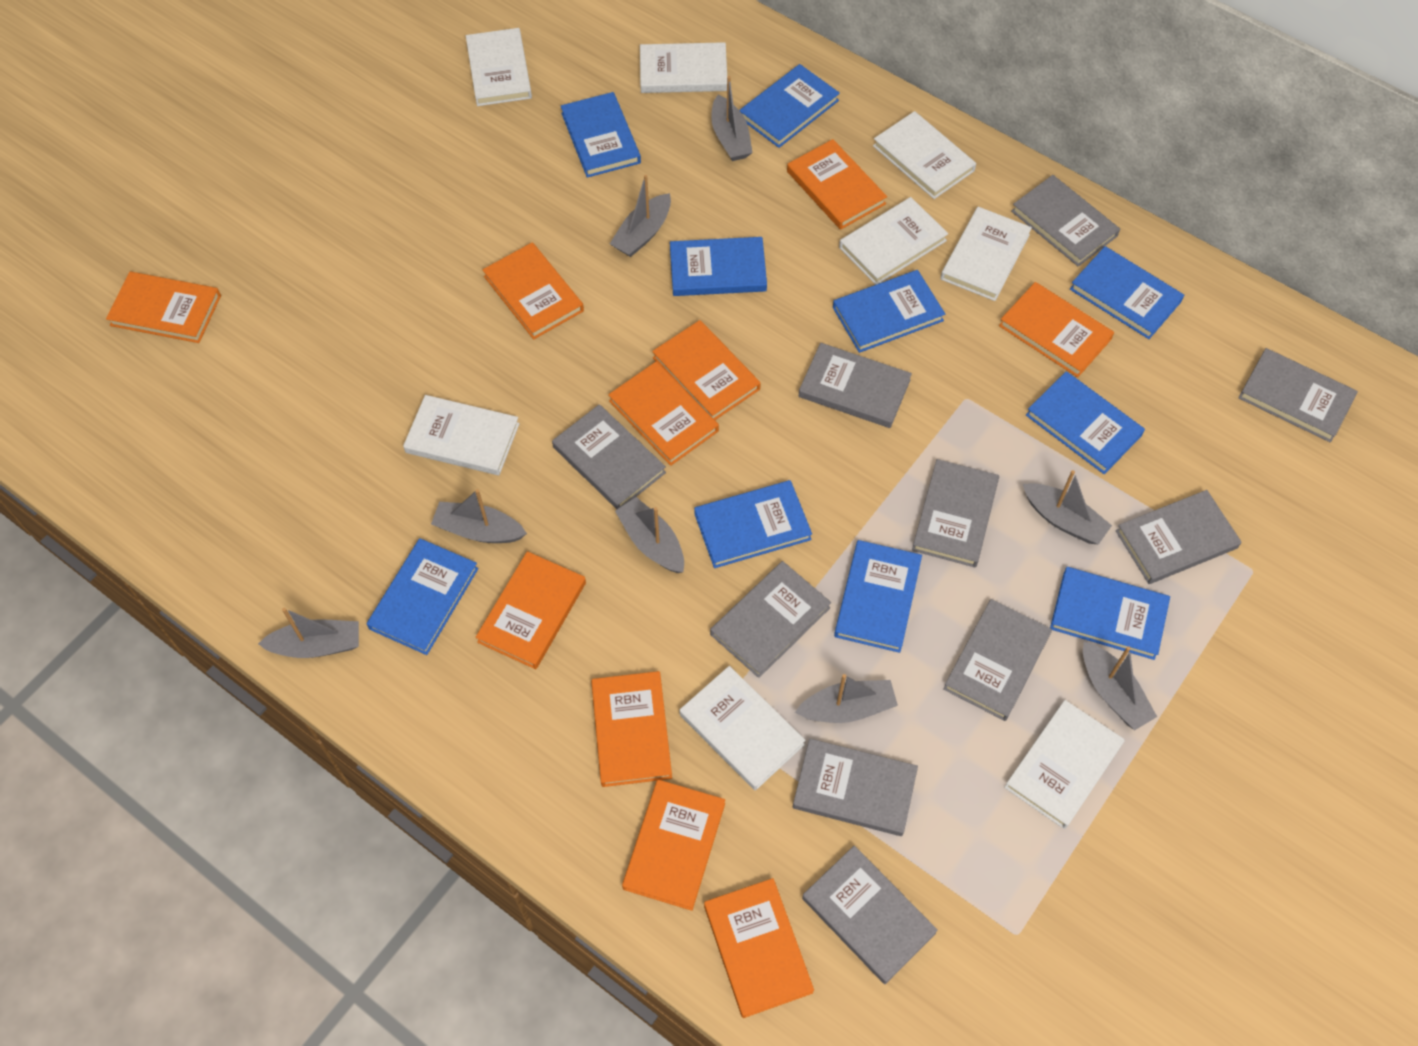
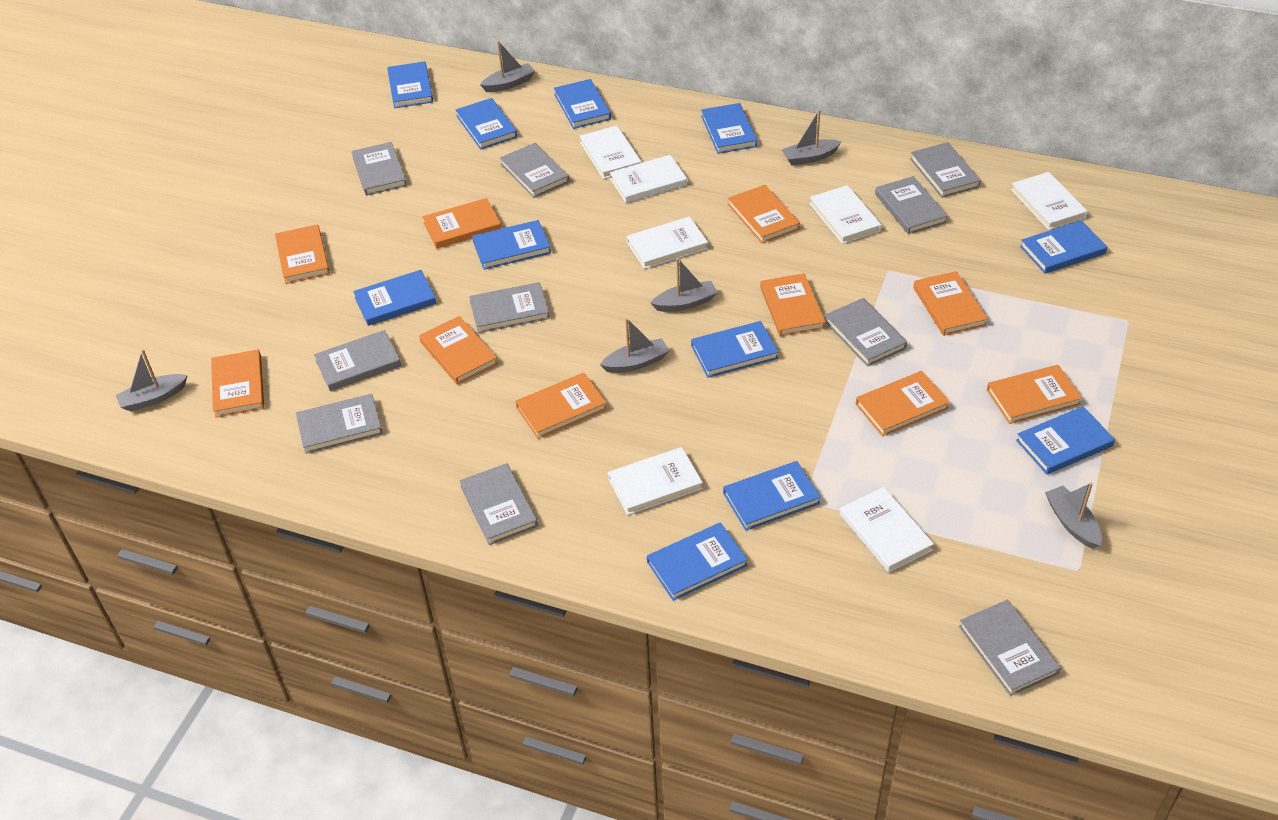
blue book: [367,538,478,655] [561,92,641,178] [670,237,767,296] [694,480,812,568] [739,64,840,148] [833,270,945,353] [834,540,922,653] [1026,371,1145,474] [1050,567,1170,660] [1070,246,1184,339] = 10 -> [353,270,437,326] [387,61,433,108] [456,98,518,150] [472,220,551,270] [554,79,611,129] [647,522,748,601] [691,321,778,378] [701,103,758,154] [723,461,821,531] [1016,406,1115,474] [1020,220,1107,274] = 11
grey boat: [258,608,359,658] [431,489,527,543] [610,175,671,257] [615,497,684,573] [711,76,753,161] [795,674,898,723] [1023,470,1112,544] [1083,642,1157,730] = 8 -> [116,349,188,412] [480,41,535,92] [600,318,669,373] [651,258,718,312] [782,110,842,165] [1045,483,1102,549] = 6
white book: [403,395,520,475] [466,28,532,106] [640,42,727,93] [680,666,806,791] [839,197,948,285] [873,111,976,199] [941,207,1032,301] [1004,700,1125,829] = 8 -> [579,126,642,179] [608,447,703,515] [610,155,687,203] [627,216,708,269] [809,185,882,244] [840,487,934,572] [1011,172,1088,230] = 7

